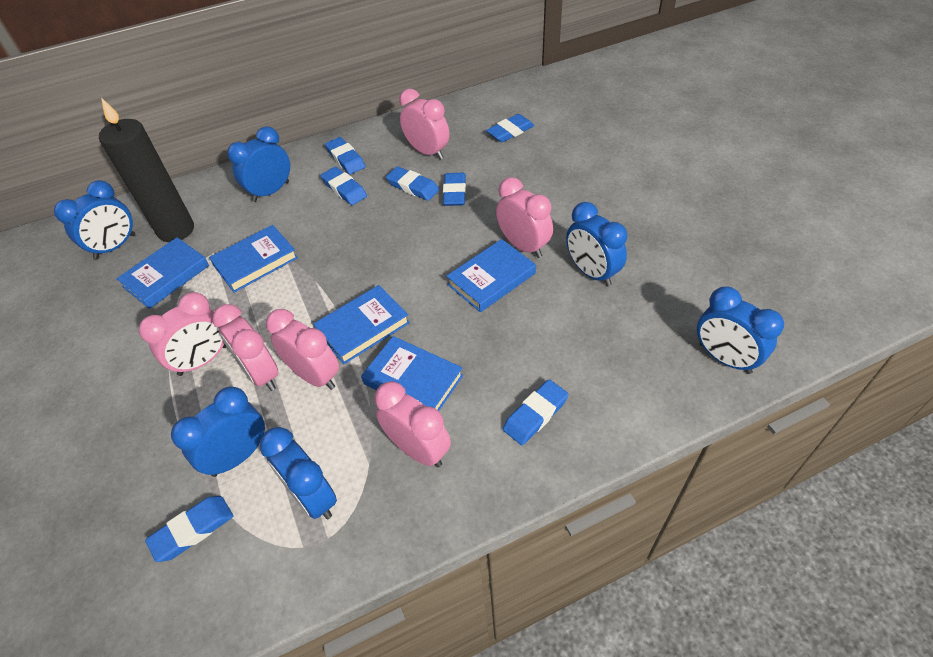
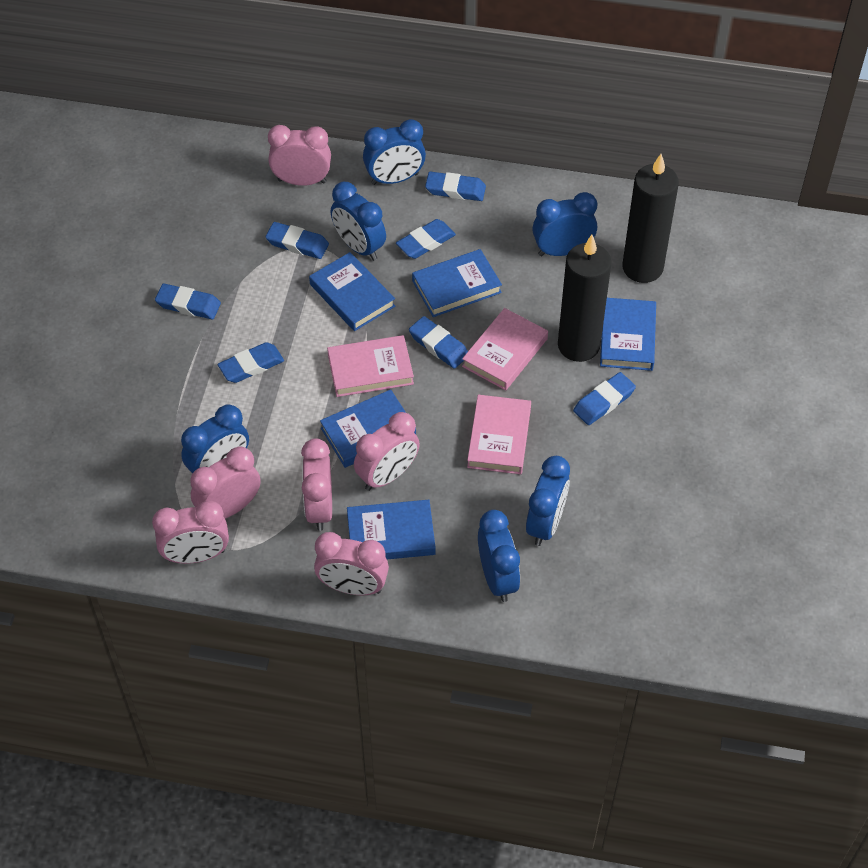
black candle: [99,98,194,242] = 1 -> [558,235,612,362] [622,154,679,283] = 2
pink book: none = 0 -> [327,335,414,397] [462,308,548,390] [467,395,531,474] = 3

